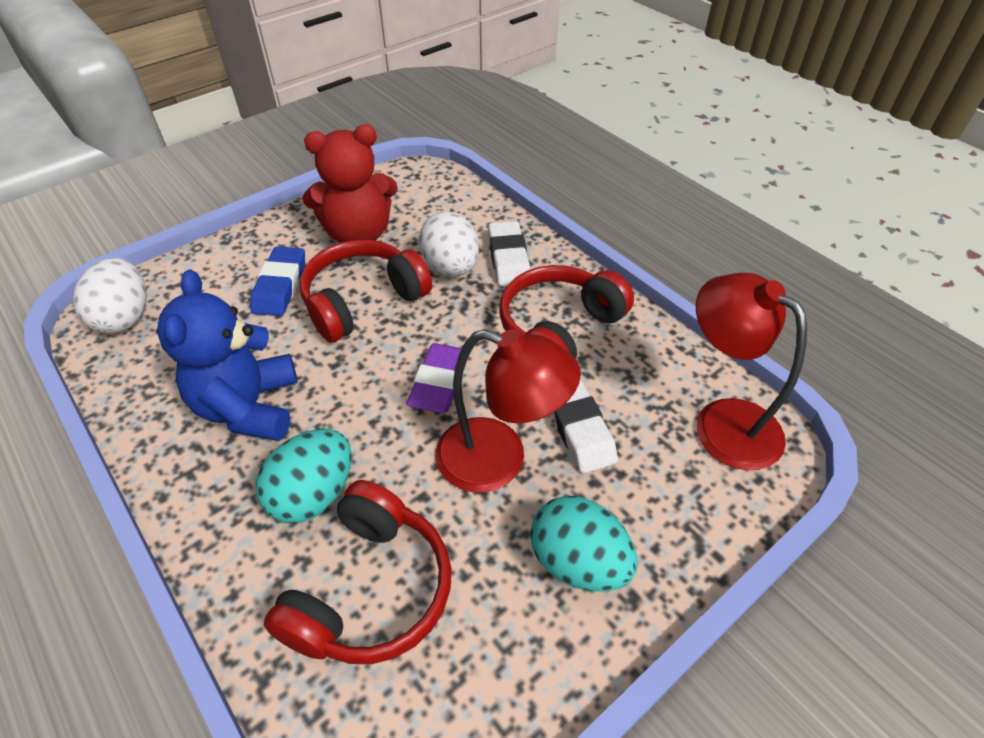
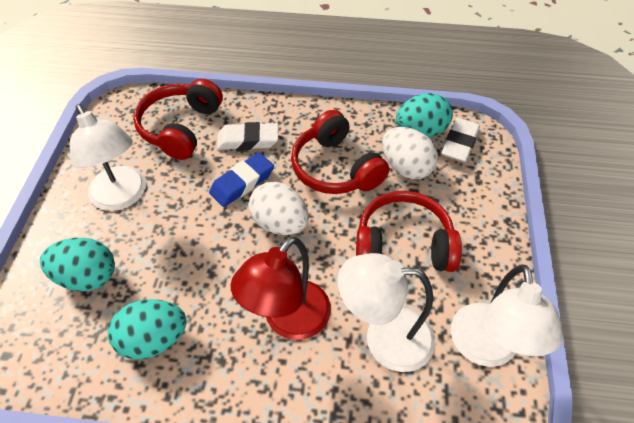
blue teddy bear: [157,270,297,441] = 1 -> none = 0
purple eraser: [407,343,464,413] = 1 -> none = 0
red lamp: [435,329,581,493] [696,273,807,470] = 2 -> [230,236,331,340] = 1
red teddy bear: [303,125,398,243] = 1 -> none = 0
turquoise egg: [256,429,351,523] [530,496,637,592] = 2 -> [40,238,115,292] [108,299,187,359] [396,93,453,137] = 3
white lamp: none = 0 -> [70,104,146,211] [338,253,435,372] [451,265,563,367] = 3

